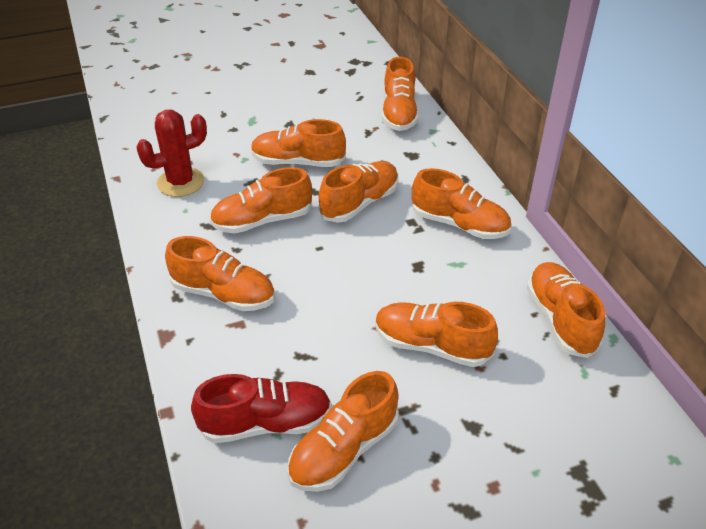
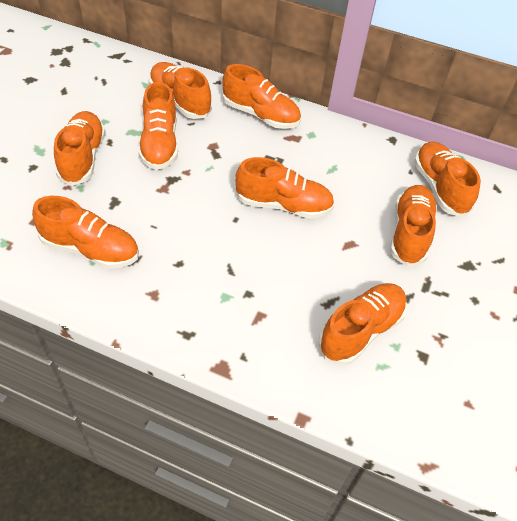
red cactus: [136,110,207,197] = 1 -> none = 0
red shoe: [191,374,332,443] = 1 -> none = 0

